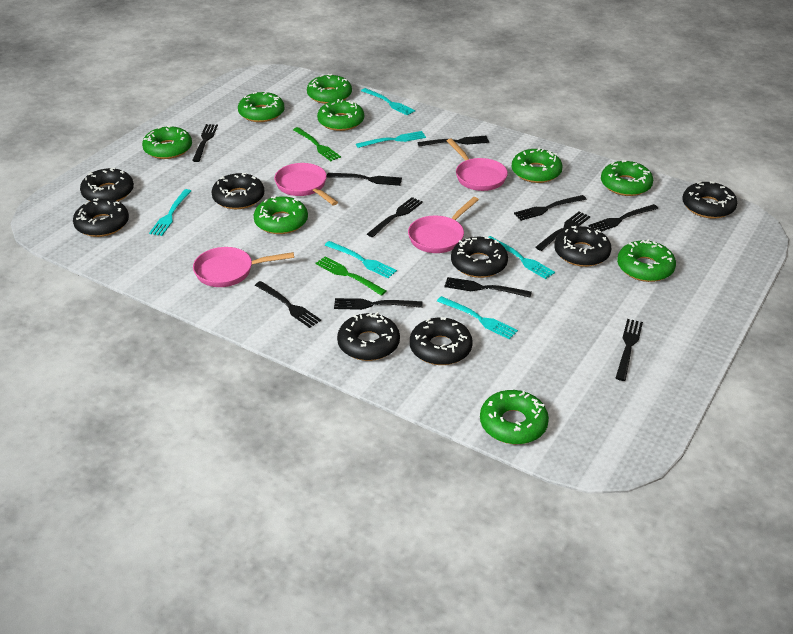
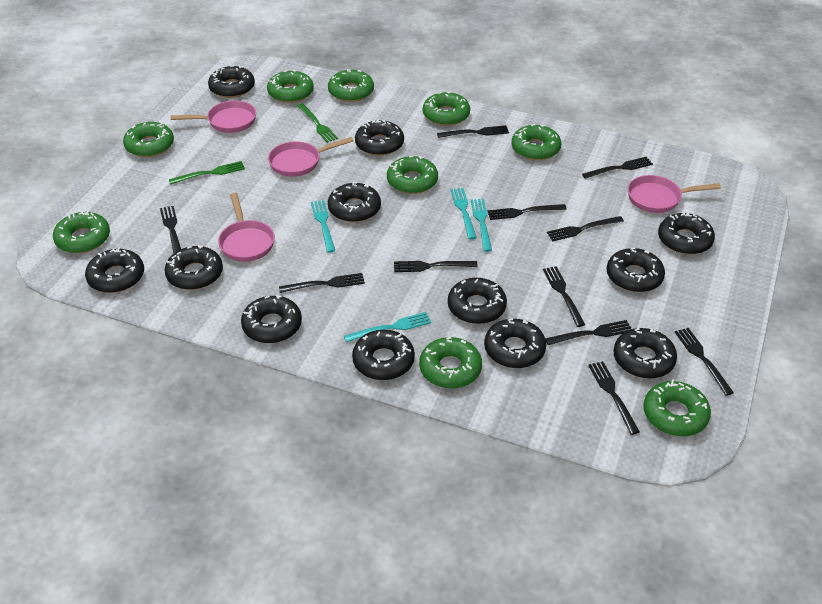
black donut: [73,198,129,237] [80,168,134,201] [212,173,264,209] [337,312,400,361] [410,317,473,365] [451,237,508,278] [554,226,611,267] [682,181,737,219] = 8 -> [85,247,144,293] [165,245,223,290] [208,65,255,98] [241,295,302,343] [328,182,381,222] [352,330,415,380] [355,119,404,156] [448,278,507,324] [484,318,546,368] [607,248,665,292] [613,328,677,379] [658,212,715,255] = 12
turquoise fork: [149,189,191,236] [325,241,397,278] [356,131,426,148] [361,88,415,116] [437,296,518,339] [489,236,555,279] = 6 -> [311,200,335,253] [344,312,431,342] [450,188,477,239] [471,199,492,252] = 4

